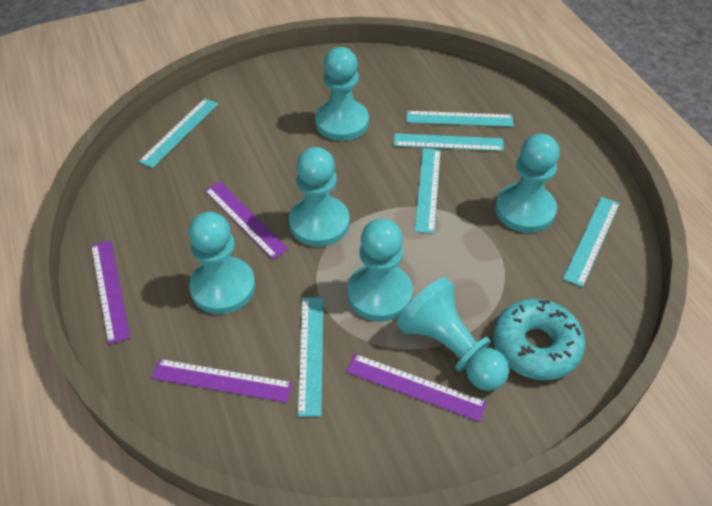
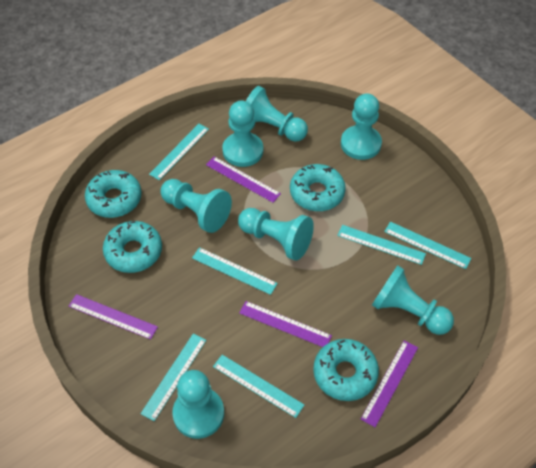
turquoise donut: [493,299,585,380] = 1 -> [85,170,142,218] [103,221,162,273] [290,164,346,211] [313,339,379,401] = 4
turquoise pawn: [188,212,255,314] [289,147,350,247] [315,47,369,141] [347,218,413,322] [397,277,509,391] [495,134,560,233] = 6 -> [160,179,232,233] [172,370,224,439] [222,100,263,167] [238,208,314,260] [246,86,308,142] [341,93,382,160] [372,265,454,335] = 7

